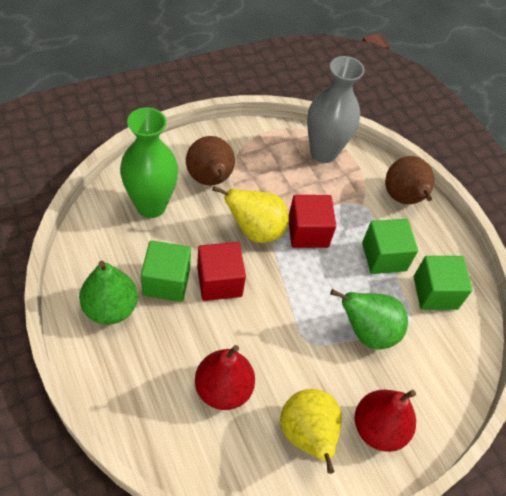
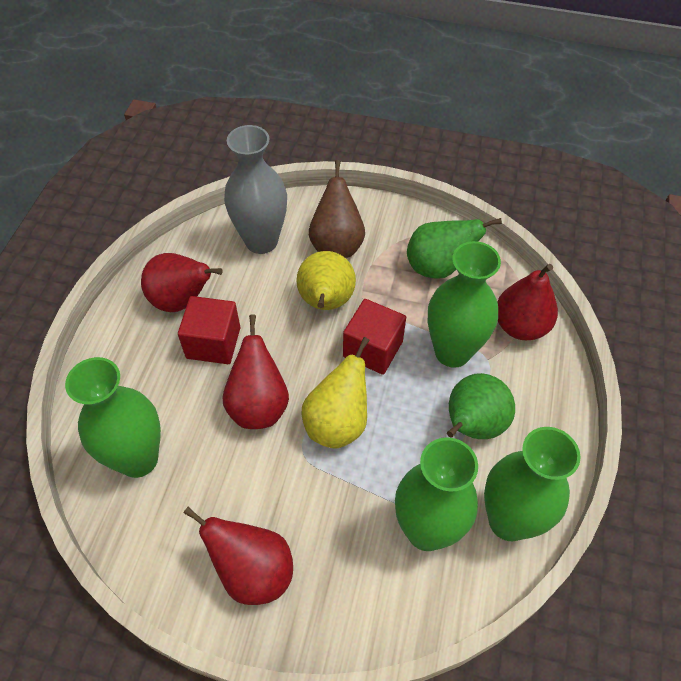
brown pear: [186,136,235,186] [385,156,434,204] = 2 -> [309,160,365,258] = 1
green cube: [141,241,191,302] [362,219,418,274] [414,256,472,310] = 3 -> none = 0
green vase: [120,108,178,218] = 1 -> [65,357,161,478] [395,437,478,551] [428,241,501,368] [484,427,580,541] = 4
red pear: [195,345,255,410] [355,389,416,452] = 2 -> [141,253,223,312] [183,506,293,605] [223,314,289,429] [497,264,558,340] = 4

